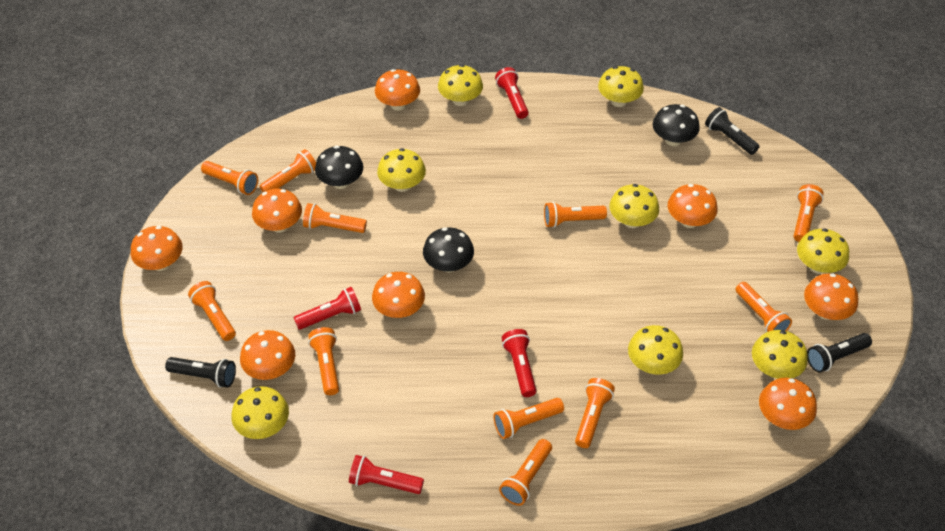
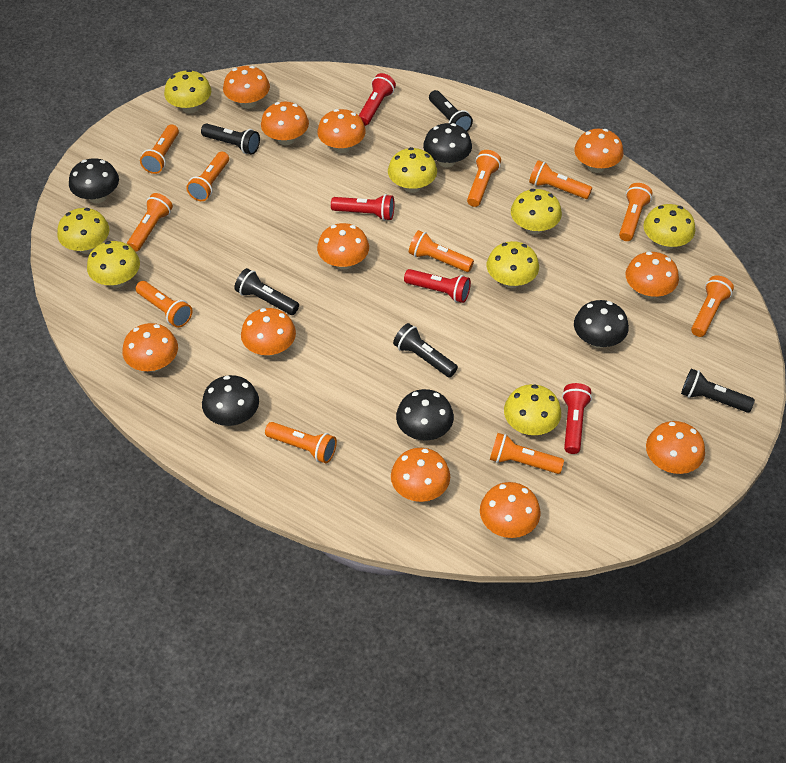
black flashlight: [165,357,236,388] [705,107,760,155] [807,333,872,373] = 3 -> [201,123,260,155] [234,268,299,315] [393,323,458,378] [429,90,473,131] [681,369,755,413] = 5
black mushroom: [315,146,363,189] [423,227,474,272] [653,104,700,146] = 3 -> [69,158,119,203] [202,375,259,426] [396,389,454,441] [423,123,472,168] [574,300,629,348] = 5
orange mushroom: [131,226,183,271] [240,330,295,380] [252,189,302,233] [372,272,425,318] [375,69,420,111] [668,184,718,228] [759,378,817,430] [804,273,858,320] = 8 -> [122,323,178,372] [223,66,270,109] [241,308,296,356] [261,102,309,145] [317,109,366,153] [317,223,369,270] [391,448,450,502] [480,482,541,538] [574,129,623,173] [626,252,679,299] [646,421,705,474] = 11

